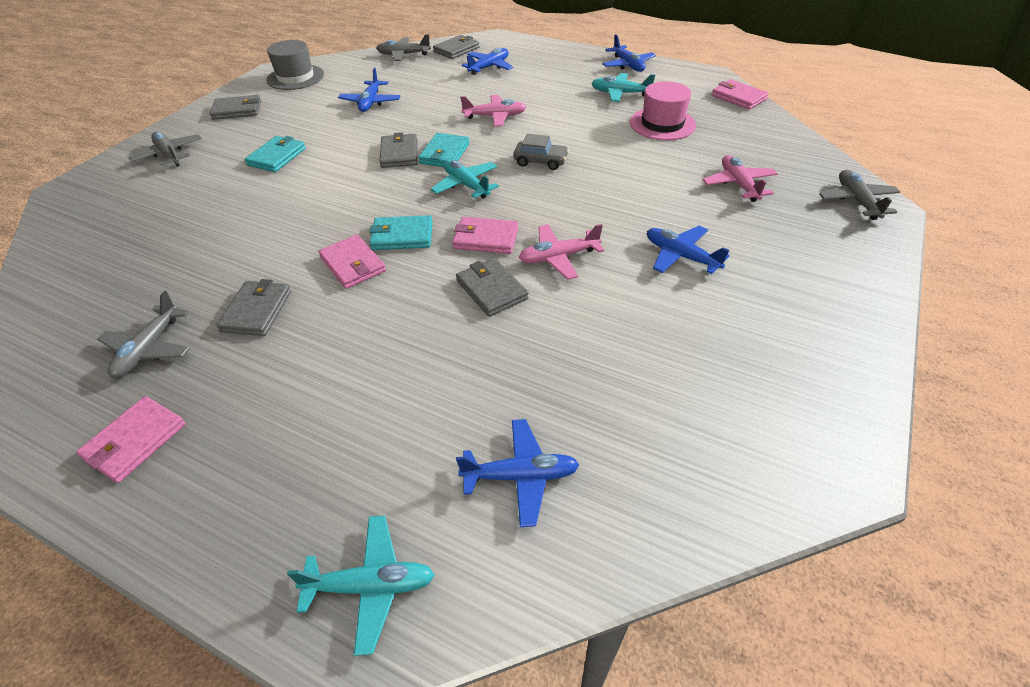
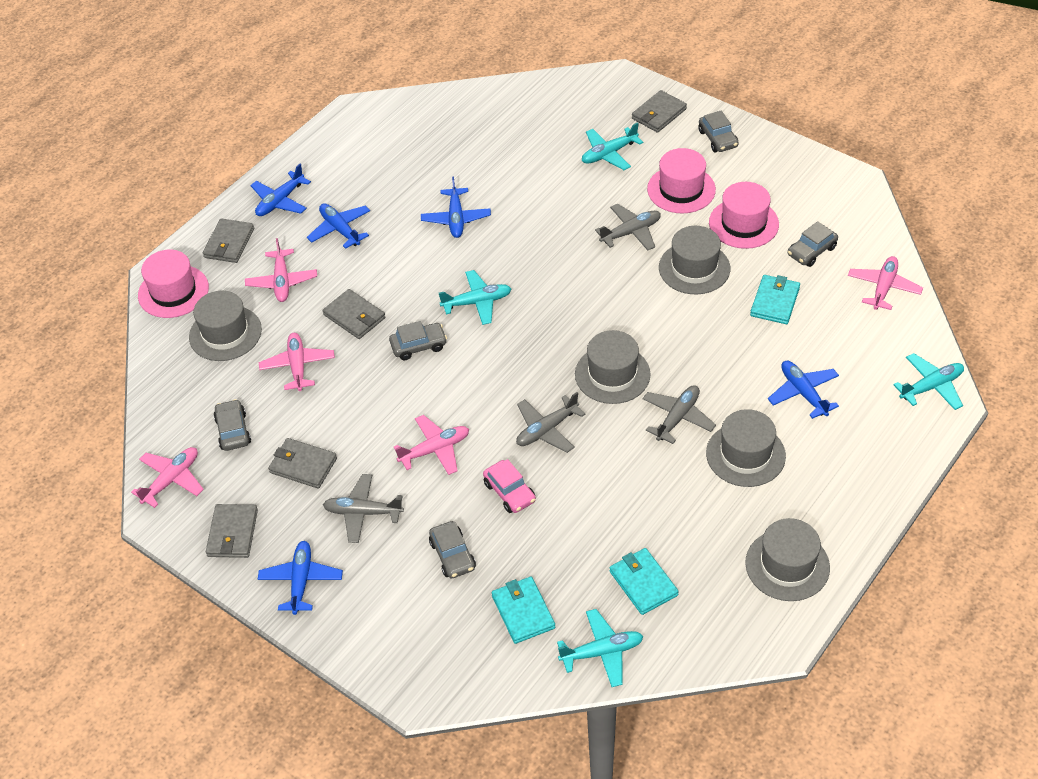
grey car: [513,134,569,170] = 1 -> [213,399,251,451] [389,321,447,360] [429,521,476,579] [698,111,739,152] [788,221,838,267] = 5
grey hat: [266,40,324,90] = 1 -> [189,291,262,361] [575,330,651,404] [659,226,730,294] [706,409,786,487] [745,518,830,601] = 5
pink car: none = 0 -> [483,459,536,513] = 1
pink hat: [630,81,696,140] = 1 -> [138,250,209,318] [647,148,716,213] [709,182,779,249] = 3
pink plane: [460,95,526,127] [519,224,604,280] [703,155,778,202] = 3 -> [131,447,204,508] [245,238,317,302] [259,333,335,391] [394,415,469,475] [848,256,923,310] = 5
pink wallet: [76,396,185,483] [318,235,386,289] [452,217,518,254] [712,79,769,110] = 4 -> none = 0
turquoise plane: [287,516,435,656] [431,159,499,199] [591,73,655,102] = 3 -> [439,270,511,325] [557,609,643,687] [582,122,643,170] [893,353,964,410] = 4

